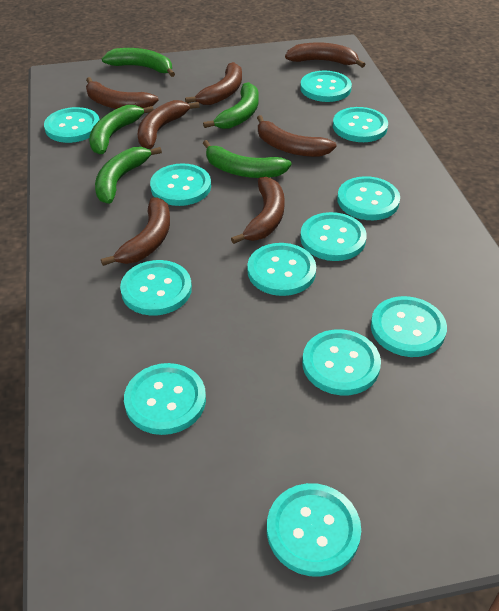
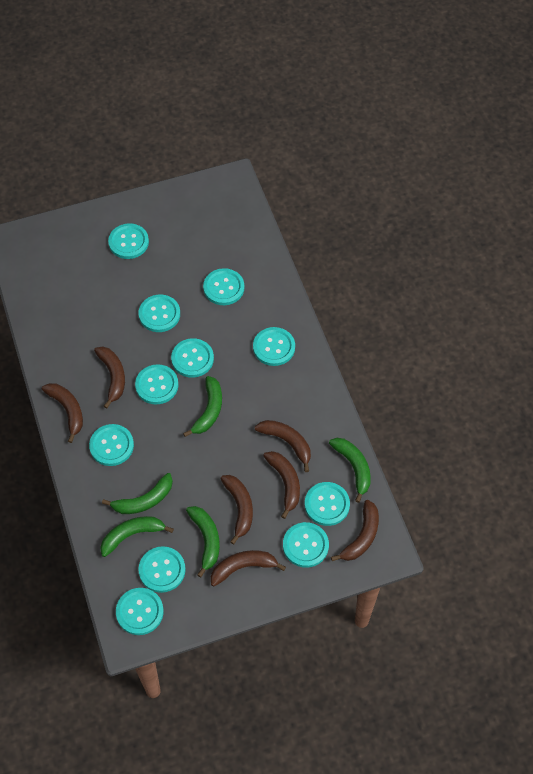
turquoise button: [44,107,99,143] [120,260,192,315] [124,363,206,435] [150,163,211,206] [247,243,316,296] [267,483,361,577] [300,71,352,102] [300,212,367,261] [302,329,381,395] [333,107,388,142] [337,176,400,220] [371,296,447,357] = 12 -> [89,424,134,466] [108,223,149,259] [116,588,164,635] [135,364,179,404] [138,546,186,593] [139,294,180,332] [171,338,214,378] [203,268,244,305] [253,327,295,366] [283,522,329,568] [305,482,350,526] = 11

